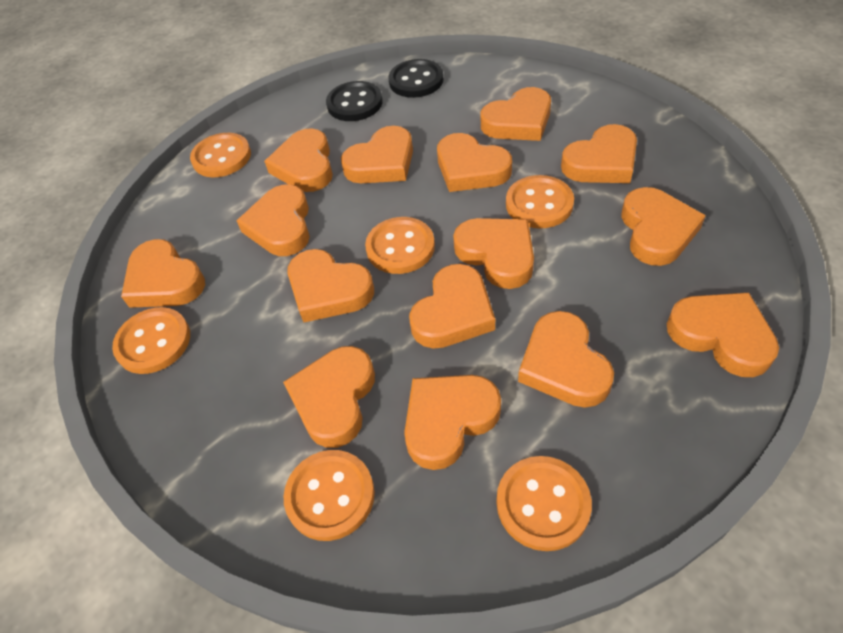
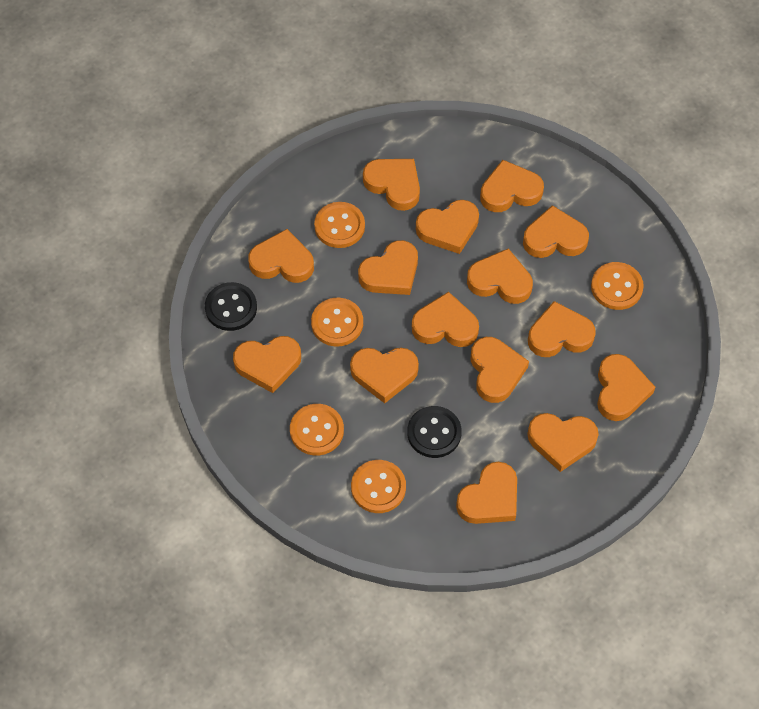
orange button: [112,307,190,374] [190,133,251,177] [284,450,375,541] [365,217,435,274] [497,456,592,551] [506,175,574,228] = 6 -> [290,404,344,455] [311,298,363,347] [314,202,365,248] [351,460,406,513] [591,262,644,310] = 5

